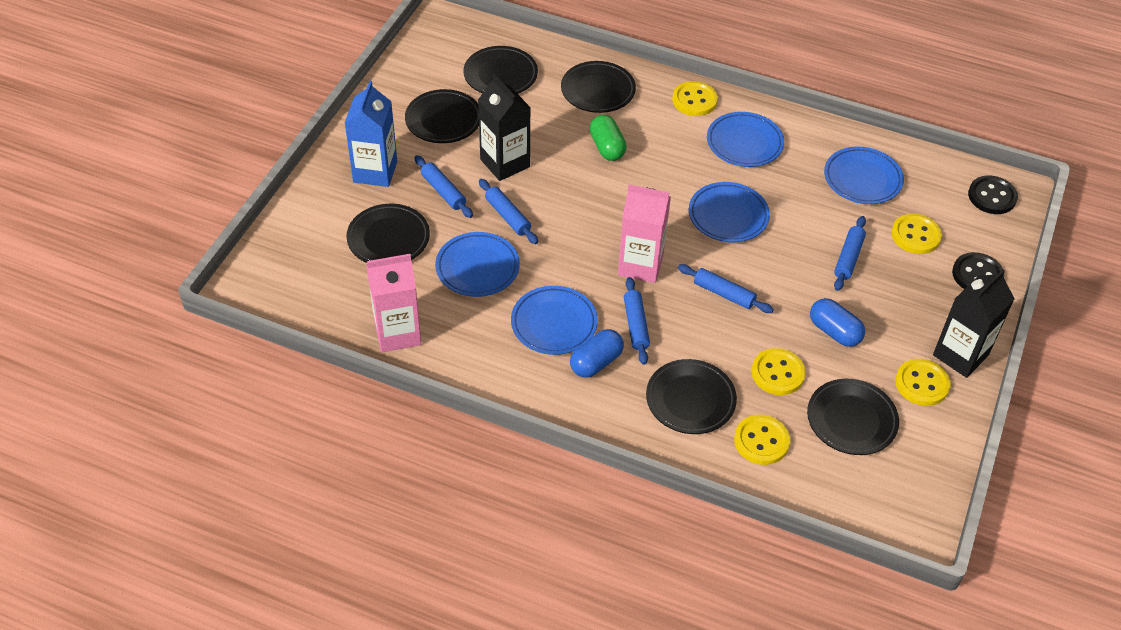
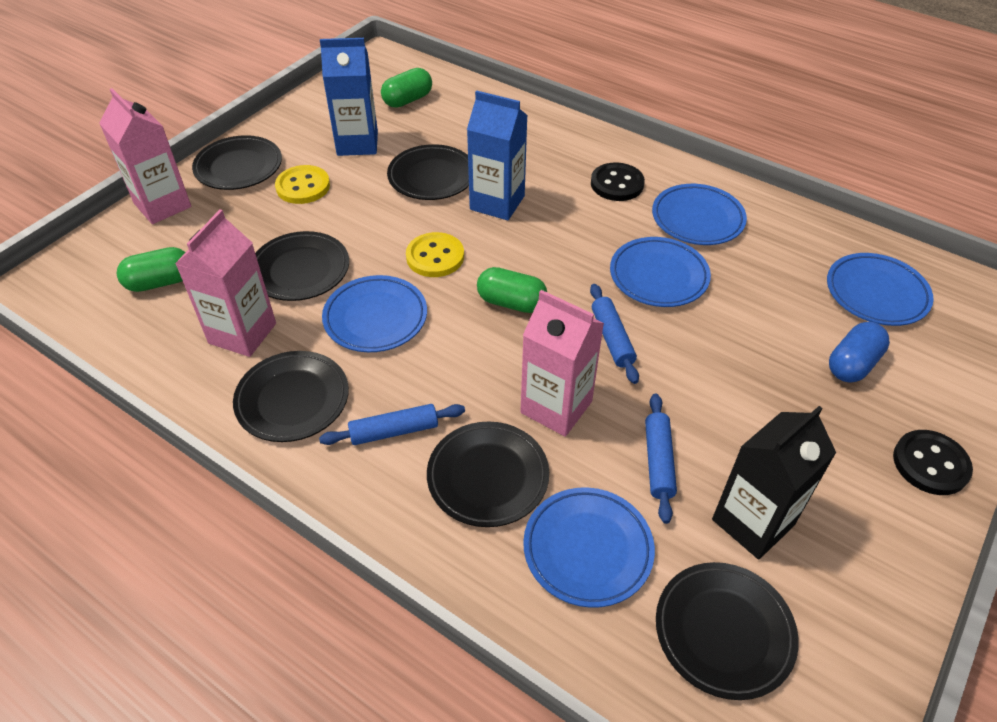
black carton: [478,74,531,181] [933,269,1014,378] = 2 -> [712,406,836,559] = 1
blue capsule: [570,329,624,378] [810,298,865,347] = 2 -> [829,322,890,383] = 1
blue carton: [345,81,397,187] = 1 -> [320,38,378,156] [467,90,527,220] = 2
blue rolling pin: [414,155,473,218] [479,179,538,244] [624,277,650,365] [678,264,774,313] [834,216,866,291] = 5 -> [319,404,465,445] [590,284,639,384] [645,394,677,524] = 3
green capsule: [589,115,627,161] = 1 -> [117,247,186,292] [381,68,432,108] [477,267,547,313] = 3
pink carton: [366,254,421,352] [618,185,671,283] = 2 -> [99,88,191,224] [175,209,276,357] [520,290,604,437] = 3
yellow button: [672,81,718,116] [734,415,790,465] [752,348,805,395] [891,214,942,254] [895,359,951,406] = 5 -> [275,165,330,204] [406,232,464,277] = 2

